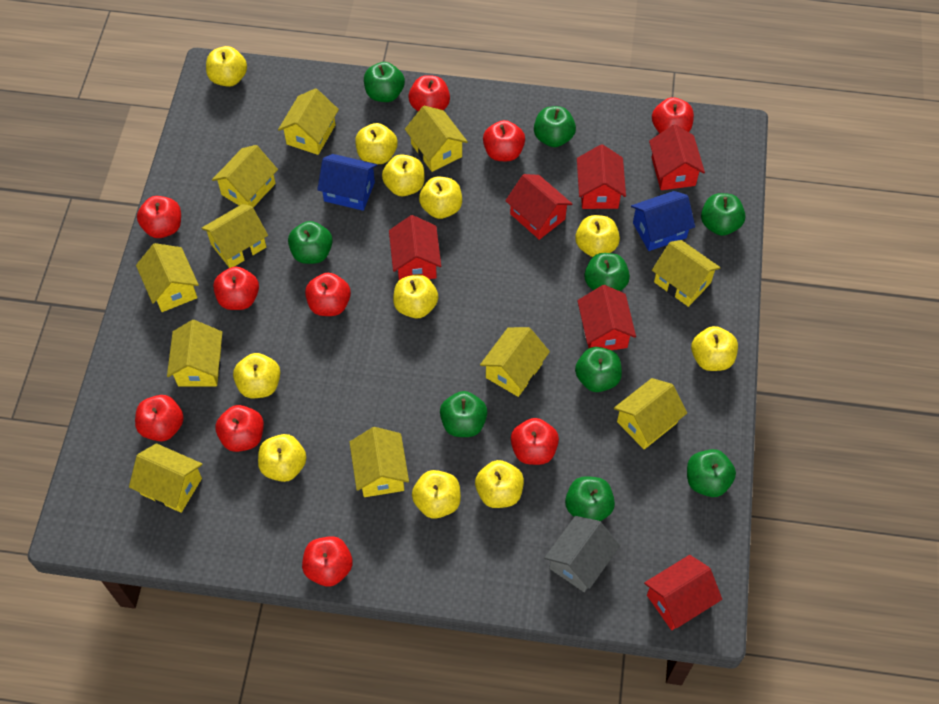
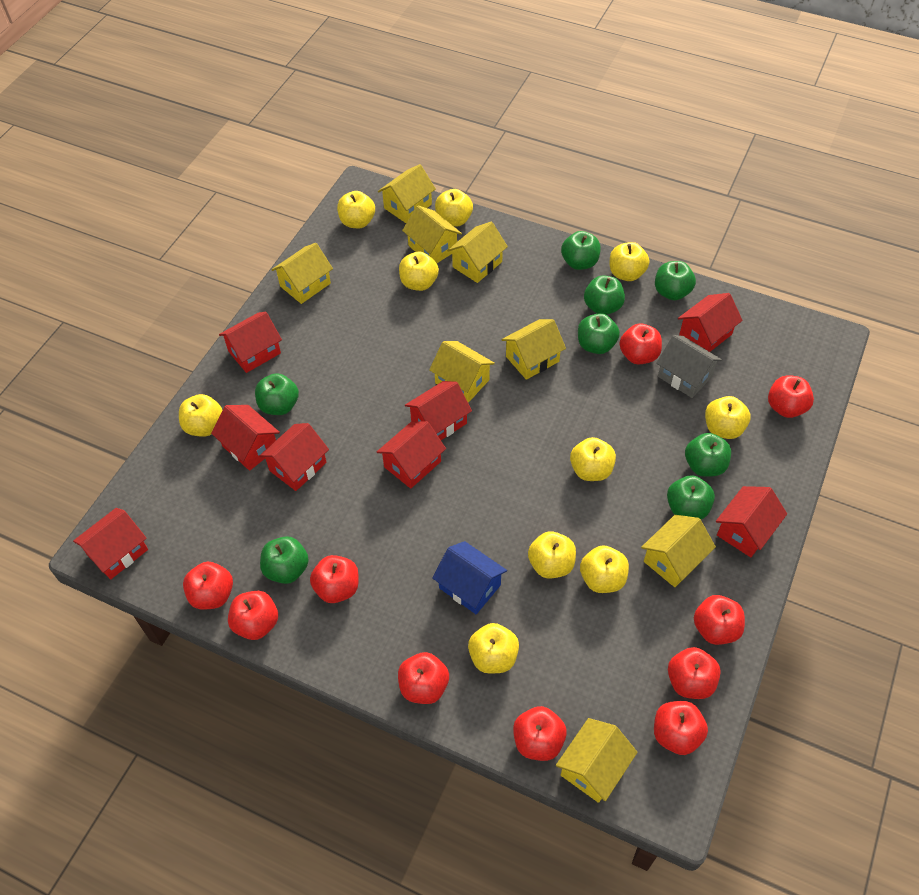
blue house: [317,154,377,211] [631,191,695,251] = 2 -> [432,541,507,614] = 1
green apple: [288,221,333,264] [364,62,405,102] [440,391,488,437] [534,106,576,147] [565,476,615,521] [575,347,622,392] [584,253,630,291] [687,449,736,497] [701,193,746,236] = 9 -> [255,373,299,415] [260,536,309,584] [561,231,601,270] [578,313,620,354] [584,275,625,315] [655,261,696,300] [667,475,715,519] [685,433,731,477] = 8
red house: [389,215,441,280] [505,174,572,240] [577,144,626,209] [577,285,636,350] [644,555,722,630] [649,124,705,190] = 6 -> [73,508,148,580] [211,405,280,471] [219,312,282,373] [259,423,329,491] [377,421,446,489] [405,381,472,440] [678,293,743,352] [716,486,787,557] = 8
yellow apple: [206,46,247,87] [233,353,280,398] [258,434,307,482] [355,123,398,164] [382,154,425,196] [393,274,438,318] [412,470,461,519] [419,177,462,219] [475,460,524,508] [575,215,620,257] [691,326,738,371] = 11 -> [179,394,222,437] [337,191,375,228] [399,252,439,291] [435,189,473,227] [468,623,519,673] [528,531,576,579] [570,437,616,481] [580,545,629,593] [610,242,649,281] [705,396,751,439] = 10
yellow house: [129,443,203,513] [136,243,199,312] [167,320,223,387] [201,204,268,268] [212,145,278,208] [278,88,339,155] [349,427,409,497] [405,106,468,172] [480,327,550,397] [614,378,687,449] [652,240,721,307] = 11 -> [272,243,333,304] [378,164,436,223] [402,205,462,263] [429,341,495,403] [447,222,508,283] [502,319,566,380] [556,718,638,803] [641,515,716,587] = 8

